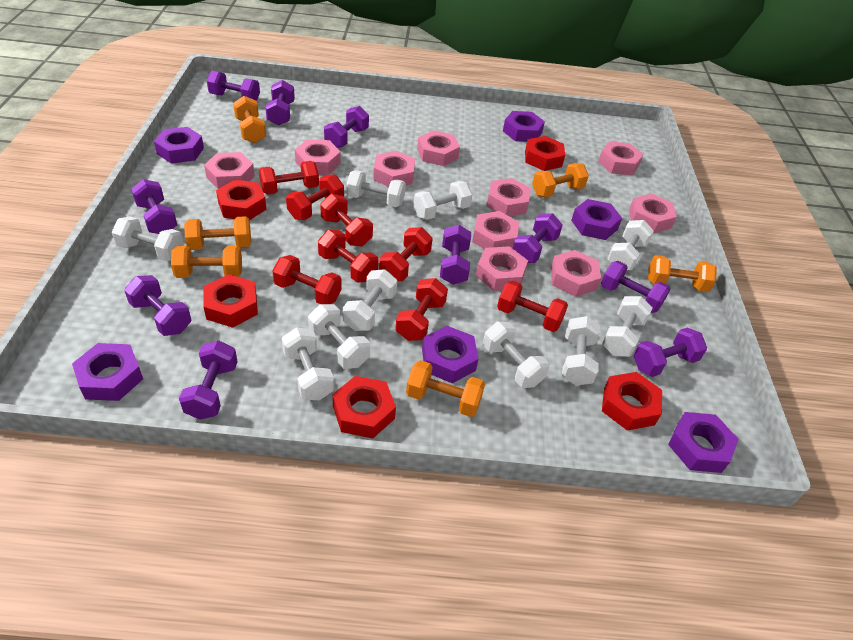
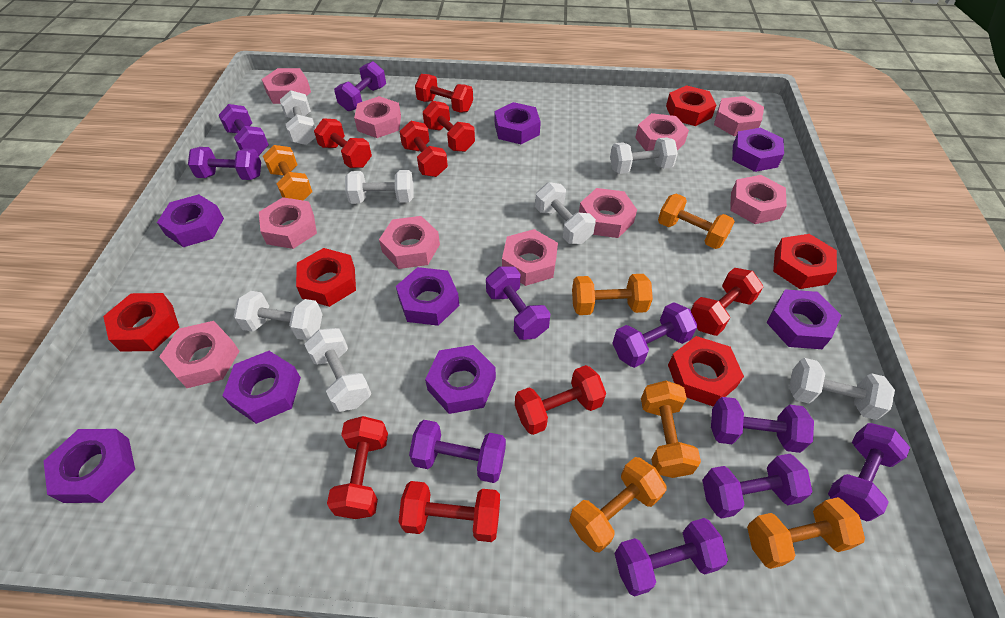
purple nut: [72,343,143,401] [154,127,204,164] [422,326,478,383] [503,111,545,142] [571,199,622,240] [668,412,739,473] = 6 -> [44,429,135,503] [157,194,224,247] [222,351,301,424] [396,267,459,326] [425,345,496,414] [494,102,541,144] [732,128,784,172] [766,290,842,349] = 8
white dumbbell: [112,217,184,261] [282,327,334,400] [308,304,370,369] [343,269,397,331] [346,170,406,207] [413,181,473,220] [483,322,550,388] [562,316,600,385] [602,296,652,357] [607,220,654,270] = 10 -> [234,291,323,340] [280,90,316,145] [304,328,371,412] [345,170,414,204] [535,182,596,244] [610,137,678,174] [789,358,895,420] = 7

